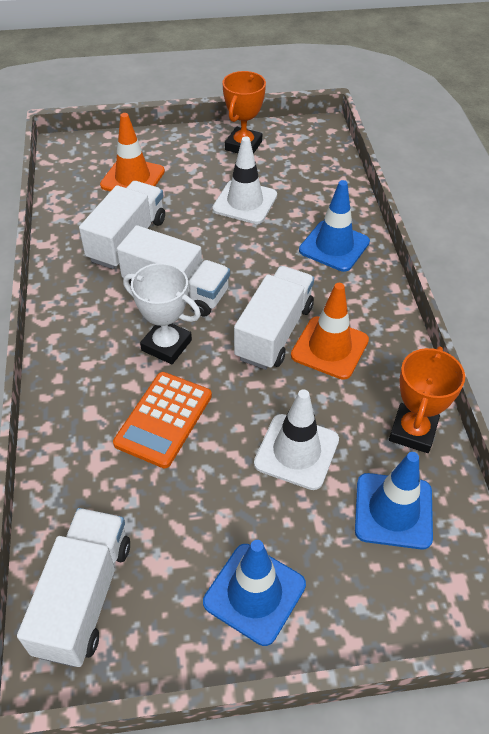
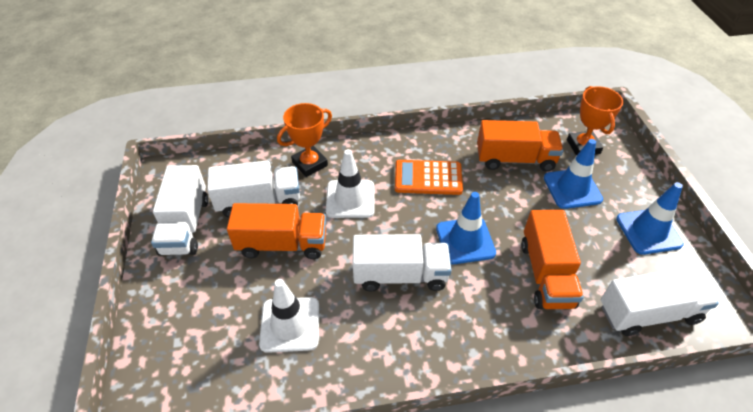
orange traffic cone: [100,113,165,191] [291,283,369,380] = 2 -> none = 0
orange truck: none = 0 -> [227,203,326,259] [477,120,563,172] [521,210,584,309] = 3
white trophy: [123,263,201,364] = 1 -> none = 0

